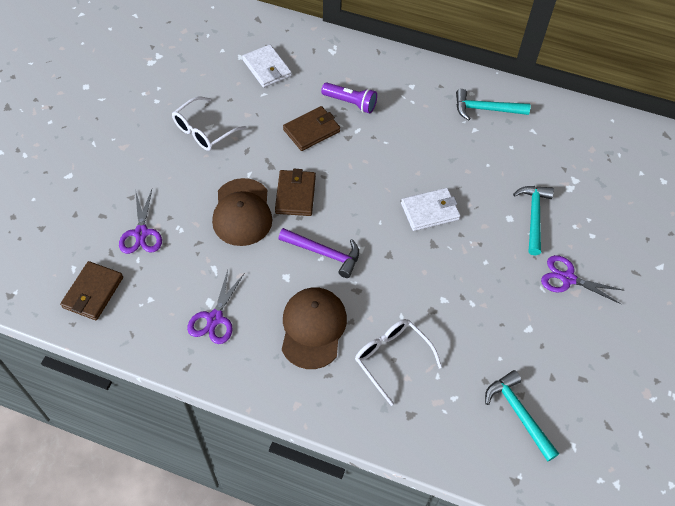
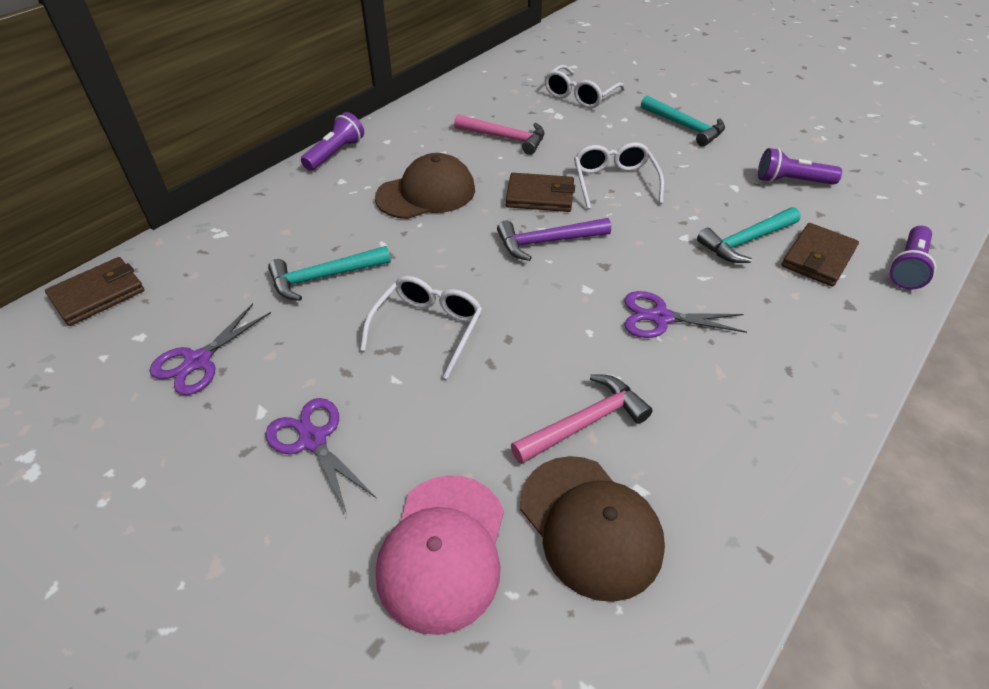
pink cap: none = 0 -> [376,475,504,635] = 1
pink hammer: none = 0 -> [454,114,544,155] [511,374,653,464] = 2
purple flashlight: [321,82,377,114] = 1 -> [301,112,364,171] [758,148,842,185] [889,226,936,290] = 3
white glasses: [172,96,246,151] [355,319,442,406] = 2 -> [360,276,483,379] [544,65,625,108] [574,142,664,209] = 3
white wallet: [242,44,292,88] [401,188,461,231] = 2 -> none = 0

